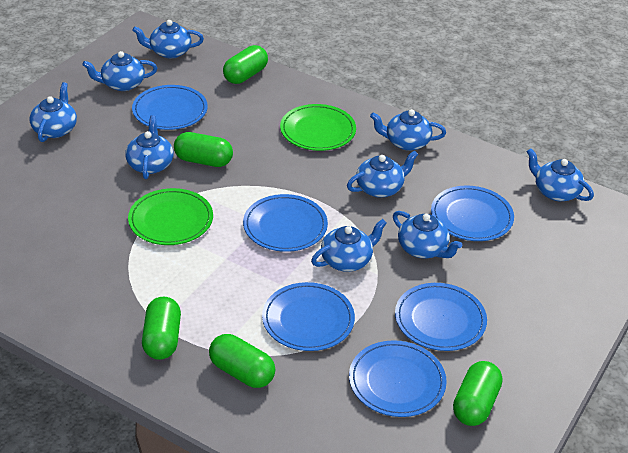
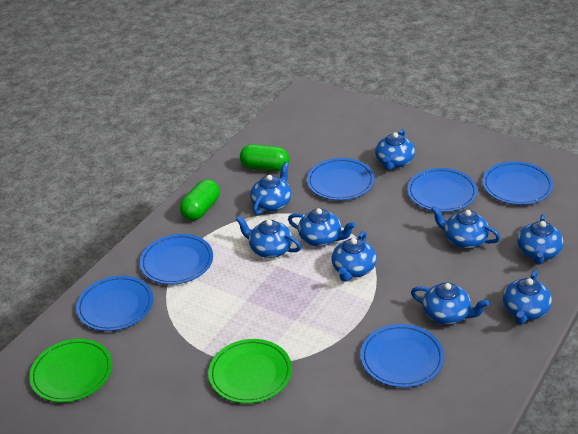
green capsule: [142,297,181,360] [174,132,233,167] [209,334,275,388] [223,45,268,84] [453,361,502,426] = 5 -> [180,179,220,221] [240,144,289,171] = 2

